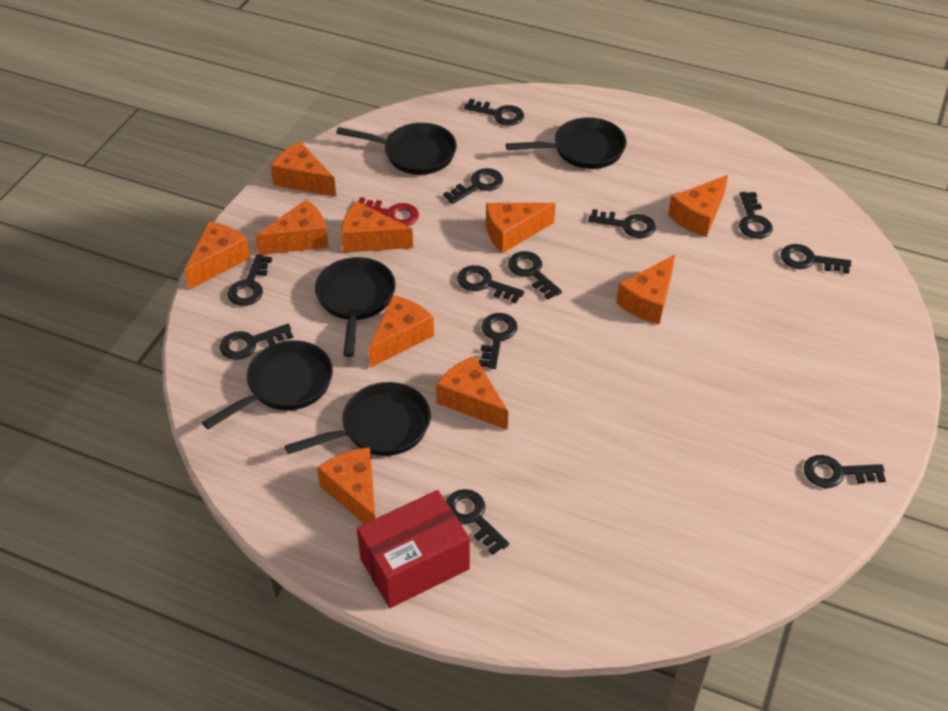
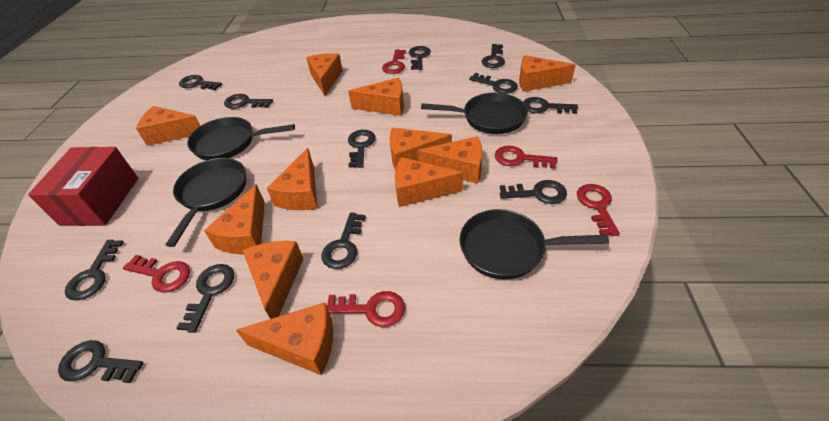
black pan: [202,340,333,429] [285,382,431,456] [315,257,396,357] [336,123,457,175] [506,117,626,169] = 5 -> [165,158,246,247] [187,117,295,160] [421,93,528,134] [459,209,609,279] = 4
orange cheese: [184,221,251,290] [255,200,329,255] [271,141,336,197] [317,447,375,524] [341,201,413,253] [368,295,434,368] [436,356,508,430] [486,203,556,253] [616,254,675,324] [668,175,728,237] = 10 -> [136,106,200,146] [204,184,265,254] [236,303,333,375] [242,241,303,319] [267,148,318,210] [306,53,343,96] [348,78,404,116] [390,128,452,170] [395,157,463,207] [417,136,483,184] [519,55,576,92] = 11
red key: [358,197,419,226] = 1 -> [123,255,190,293] [326,291,405,327] [382,49,406,74] [495,146,557,169] [577,184,620,236] = 5

